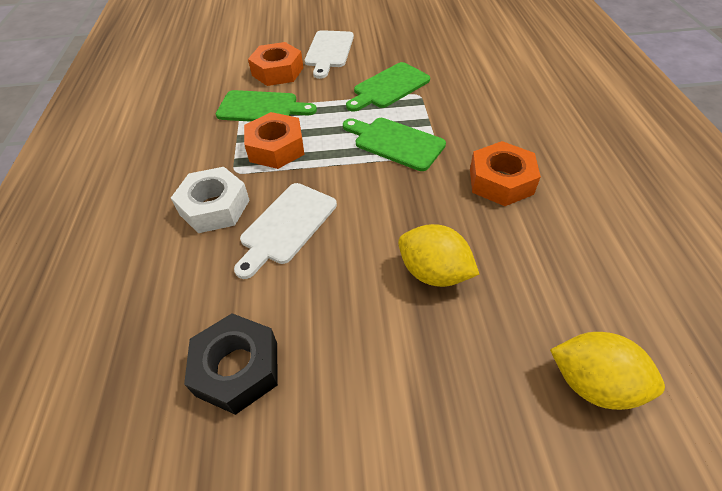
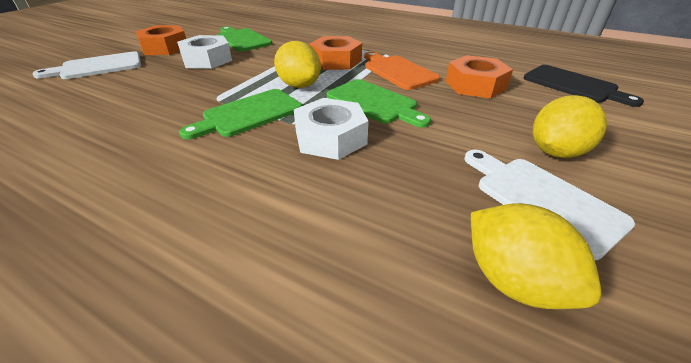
black cutting board: none = 0 -> [524,65,644,107] = 1
black nut: [184,313,278,415] = 1 -> none = 0
orange cutting board: none = 0 -> [364,52,440,90] = 1
white nut: [171,167,250,233] = 1 -> [177,35,232,69] [294,98,369,160] = 2
yellow lemon: [398,224,480,287] [550,332,665,410] = 2 -> [274,41,321,88] [471,203,602,309] [533,95,607,158] = 3

